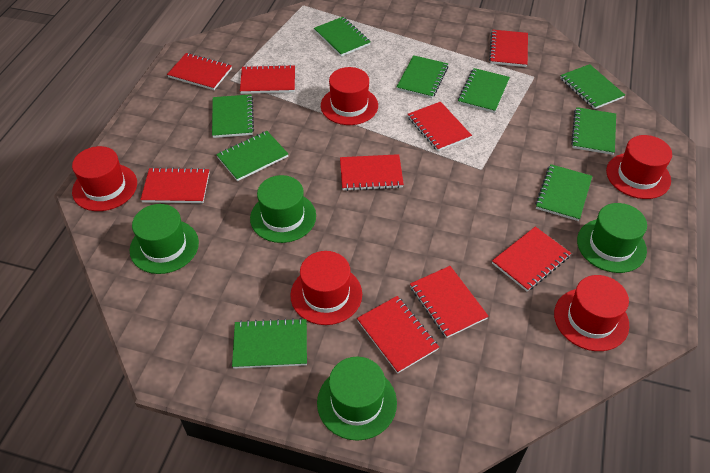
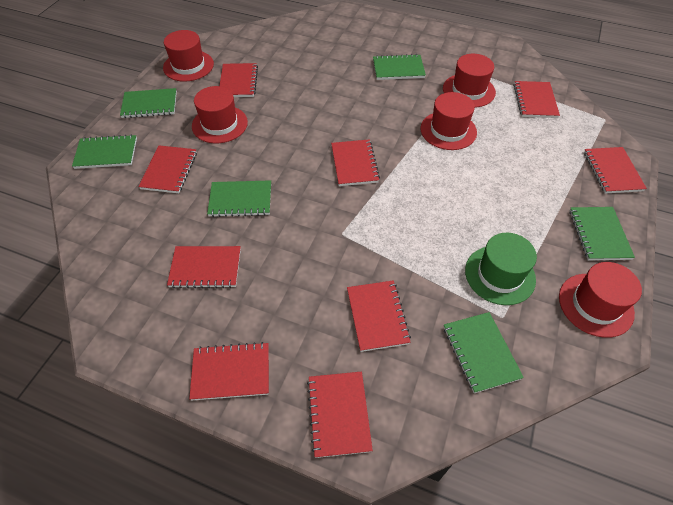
green hat: [130,204,199,274] [250,175,316,243] [317,357,397,441] [577,203,647,273] = 4 -> [465,233,537,305] = 1
green notebook: [212,94,254,138] [216,131,288,181] [232,318,307,369] [314,17,371,57] [397,55,448,98] [458,68,510,113] [535,164,592,221] [560,64,625,109] [571,107,616,155] = 9 -> [72,134,137,169] [120,88,177,118] [207,180,271,217] [373,54,426,80] [444,312,524,393] [569,207,635,260] = 6

